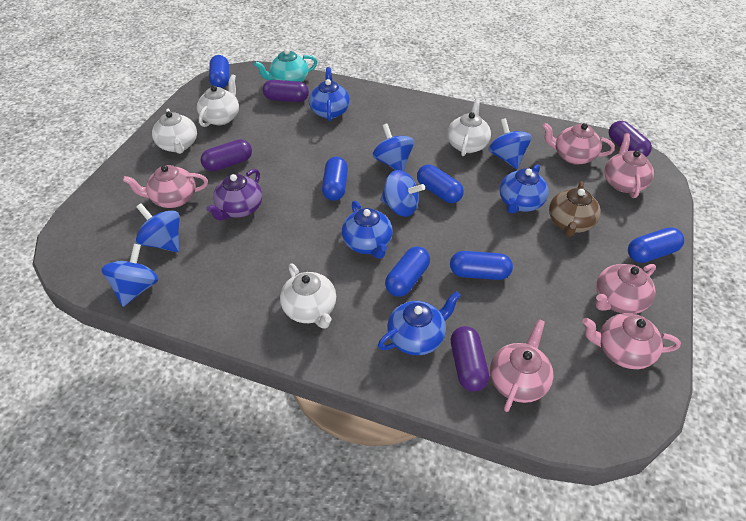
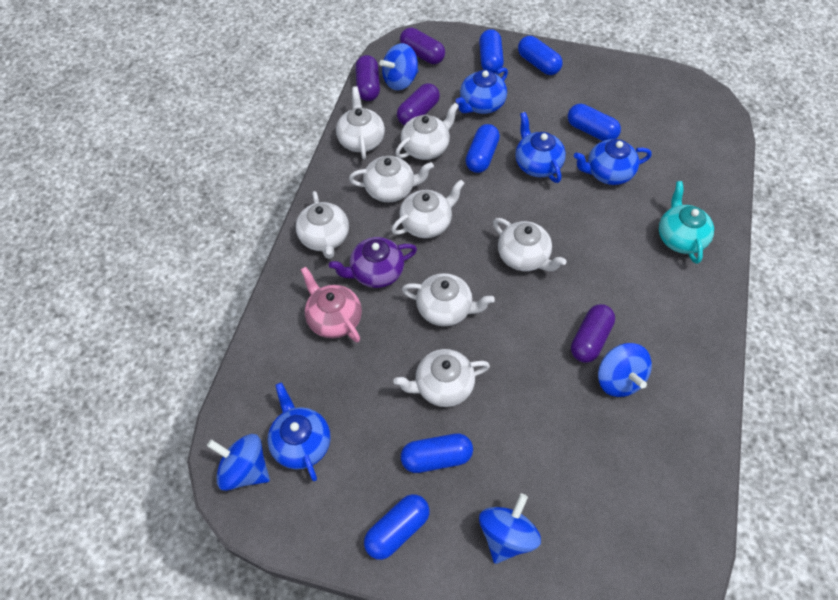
blue spinning top: [102,244,159,307] [136,203,180,252] [372,124,414,171] [380,170,425,217] [488,118,532,169] = 5 -> [207,434,270,491] [380,43,419,91] [479,493,541,564] [598,343,652,397] = 4
brown teapot: [549,181,601,237] = 1 -> none = 0
pink teapot: [123,165,208,208] [490,319,553,412] [542,123,615,165] [582,313,681,369] [595,264,656,314] [604,133,654,198] = 6 -> [301,267,362,342] = 1
white teapot: [152,109,197,154] [197,74,239,127] [280,264,336,329] [447,99,491,156] = 4 -> [296,191,349,259] [336,86,385,159] [349,156,434,202] [391,180,465,238] [393,349,490,407] [395,103,459,160] [402,273,495,326] [493,218,566,271] = 8

